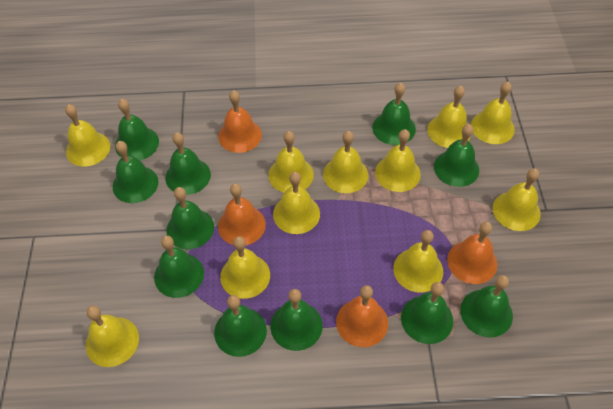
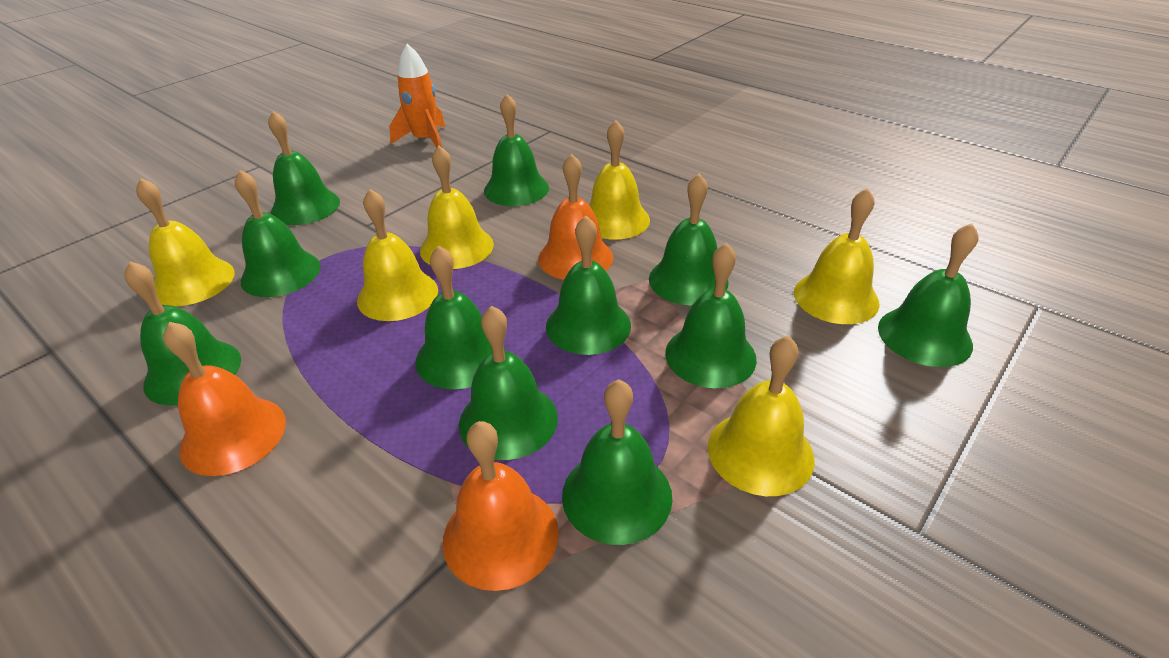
orange bell: [218,90,262,153] [218,184,266,245] [336,285,388,347] [447,222,497,284] = 4 -> [163,322,286,476] [443,421,559,591] [538,154,613,280] = 3
orange rocket: none = 0 -> [389,44,445,147] = 1
yellow bell: [65,104,110,166] [86,306,139,367] [220,236,270,299] [268,131,314,193] [273,172,320,234] [323,131,368,193] [375,129,421,192] [393,230,443,293] [427,86,471,148] [471,82,515,144] [493,168,541,231] = 11 -> [136,178,235,306] [357,189,438,321] [420,146,494,269] [589,120,650,240] [708,336,815,496] [794,188,880,324] = 6

